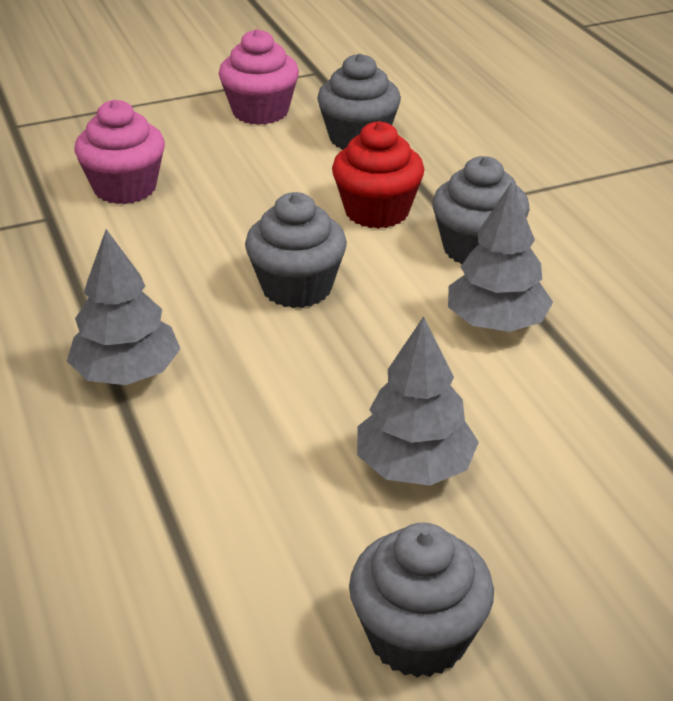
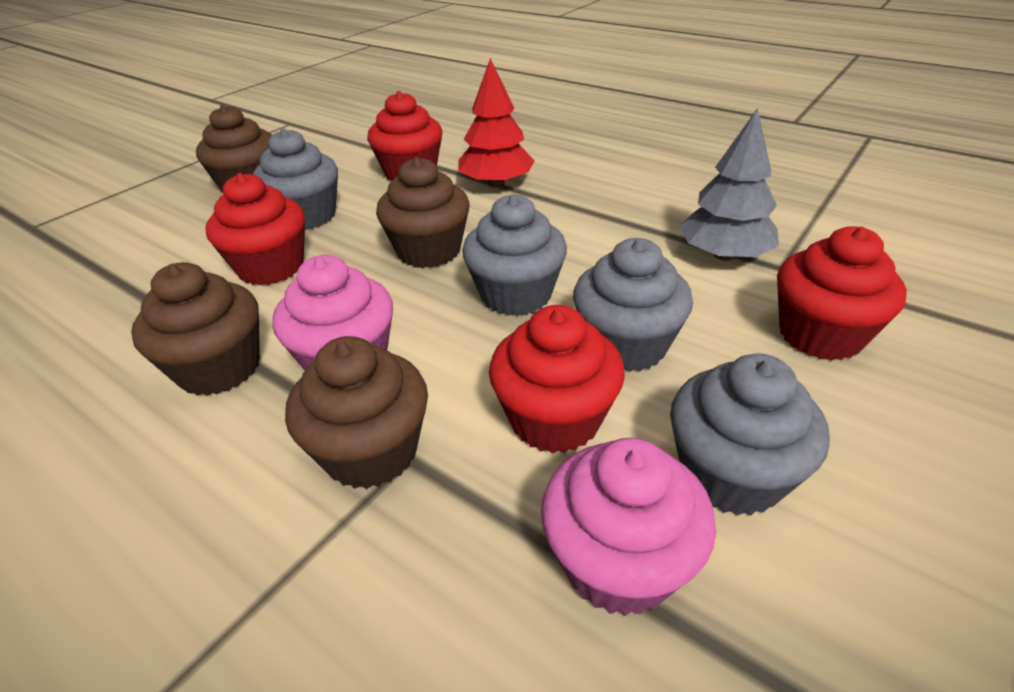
brown cupcake: none = 0 -> [131,262,260,396] [196,105,272,193] [285,336,428,489] [376,157,470,268] = 4
grey tree: [67,229,180,385] [357,316,479,486] [448,182,553,332] = 3 -> [679,108,779,261] = 1
red cupcake: [332,121,424,229] = 1 -> [205,173,305,285] [367,91,442,181] [489,305,625,454] [777,226,907,361] = 4
red tree: none = 0 -> [458,58,535,188] = 1

